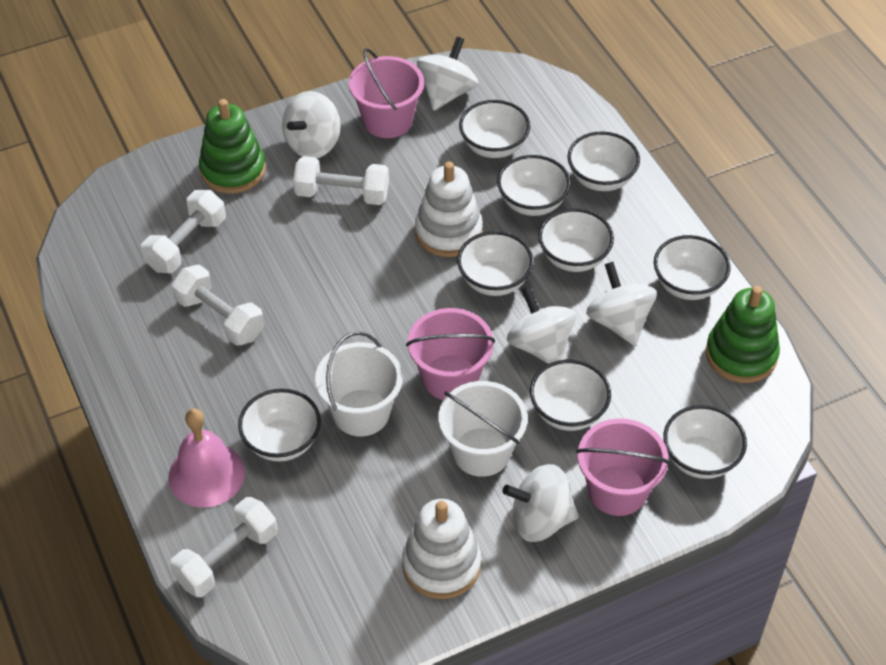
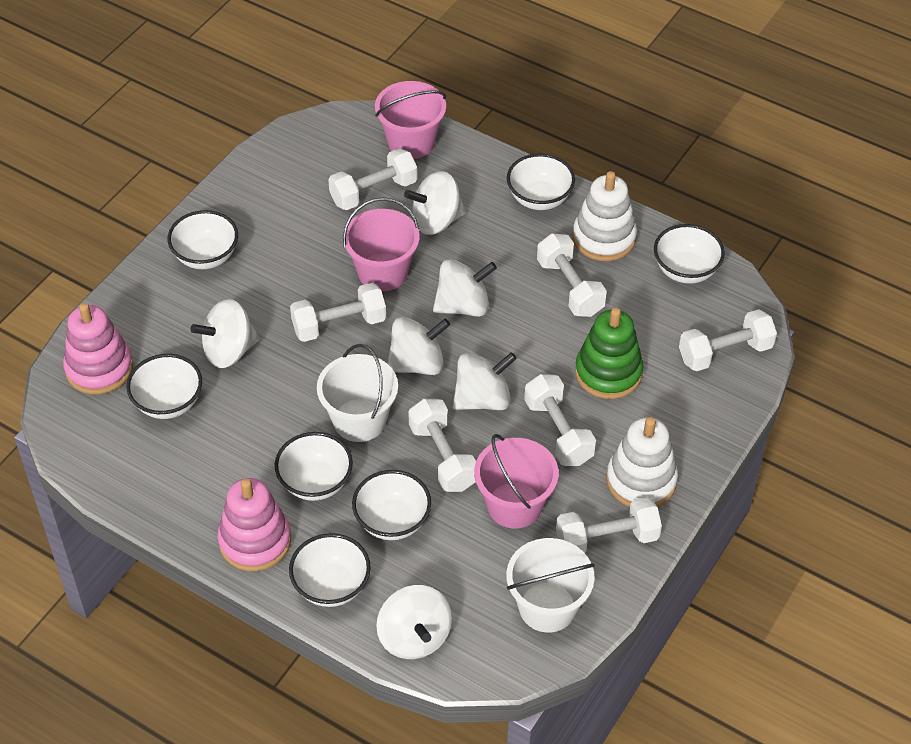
green stacking toy: [199,99,266,194] [706,286,780,383] = 2 -> [575,308,644,399] = 1
pink bell: [168,408,245,508] = 1 -> none = 0
pink stacking toy: none = 0 -> [63,303,133,394] [217,478,291,571] = 2
white bowl: [238,389,321,462] [457,231,534,296] [459,100,530,158] [497,155,571,216] [530,360,611,431] [538,208,614,272] [567,131,640,191] [654,235,731,300] [663,405,747,479] = 9 -> [126,354,202,419] [167,210,238,269] [275,432,353,501] [289,533,371,607] [352,470,431,540] [507,154,575,210] [654,224,725,284] = 7
white dumbbell: [141,190,226,273] [170,497,277,597] [172,264,264,346] [293,156,389,205] = 4 -> [290,283,386,342] [328,148,417,210] [408,399,476,492] [524,374,596,466] [537,233,607,317] [556,497,662,553] [679,309,777,371] = 7
white spinning top: [282,91,341,158] [417,37,478,111] [503,464,579,542] [507,286,576,364] [586,262,657,345] = 5 -> [190,299,260,368] [376,585,452,659] [387,317,450,375] [404,171,466,235] [433,259,497,317] [453,352,517,410] = 6

